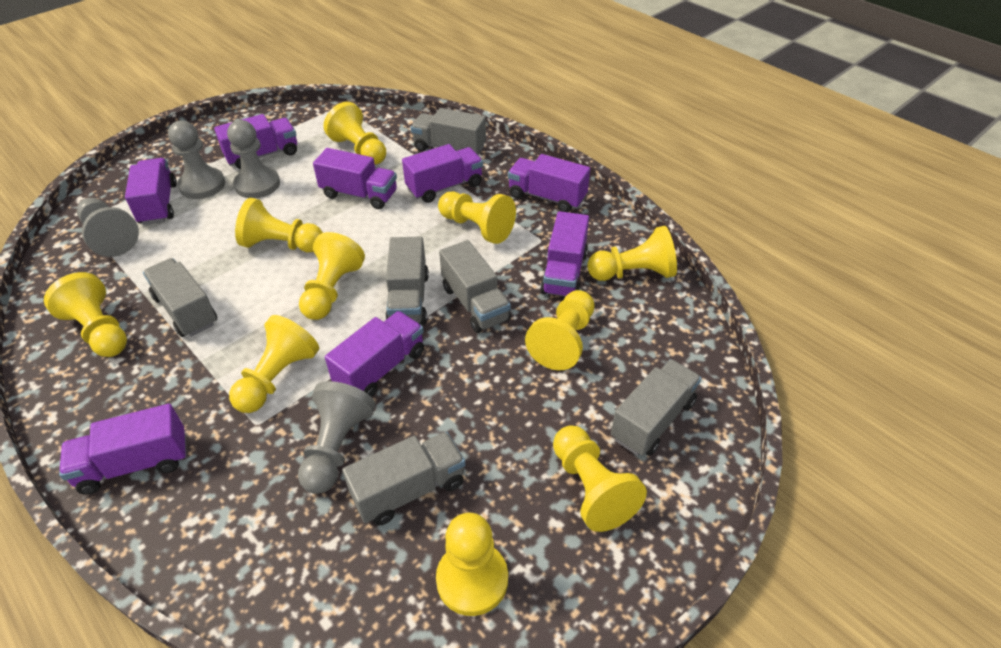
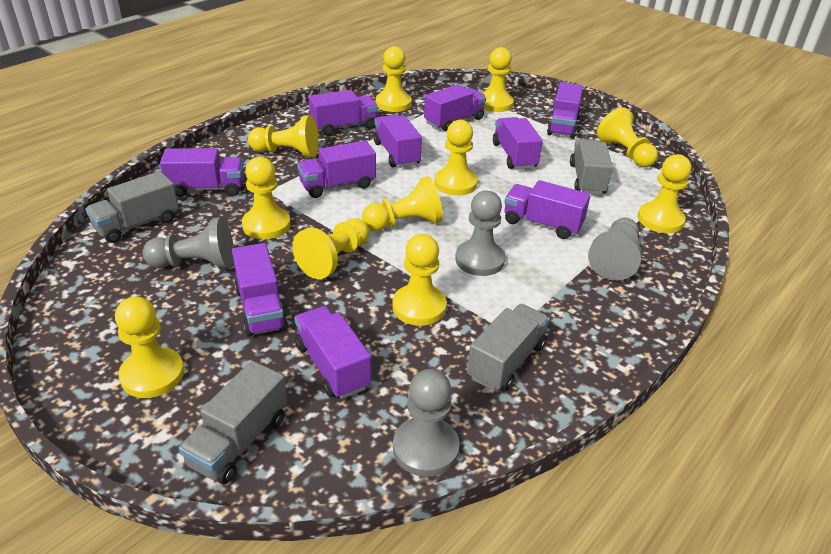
grey truck: [143,258,217,337] [342,432,465,526] [385,237,429,325] [411,108,486,155] [439,240,511,333] [611,359,701,456] = 6 -> [85,171,179,243] [179,361,287,484] [467,304,550,391] [570,139,613,195] = 4
purple truck: [59,404,187,494] [125,158,177,225] [214,114,297,169] [313,148,397,209] [325,311,424,397] [402,144,483,203] [508,154,590,212] [540,211,589,296] = 8 -> [160,148,244,197] [232,243,288,337] [295,306,371,399] [297,141,376,198] [309,90,378,136] [374,115,422,168] [424,84,486,132] [493,117,543,169] [504,180,591,239] [547,82,583,139] = 10
yellow pawn: [44,272,127,357] [229,315,319,413] [235,198,323,252] [299,232,365,320] [323,102,386,165] [436,513,508,616] [438,191,516,244] [525,290,595,370] [553,426,647,532] [587,226,677,281] = 10 -> [115,296,184,398] [242,157,291,239] [248,115,319,158] [292,218,369,279] [362,176,443,231] [376,46,412,112] [392,234,447,326] [434,120,478,196] [482,47,514,112] [597,107,658,167] [638,154,691,233] = 11

